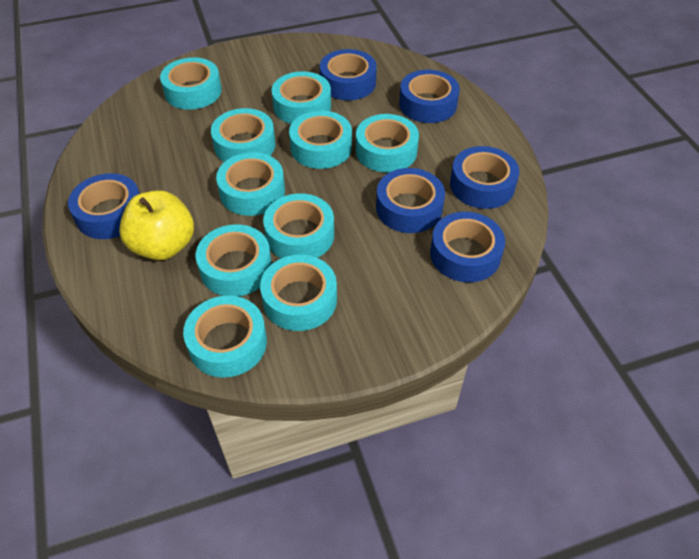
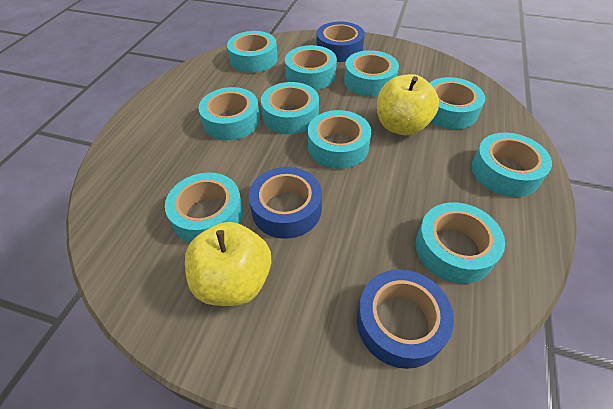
blue tape: [68,173,140,239] [320,49,377,100] [376,168,445,233] [399,70,460,123] [430,212,505,282] [450,146,519,209] = 6 -> [249,167,322,239] [316,21,365,62] [357,269,454,369] = 3
yellow apple: [119,190,194,260] = 1 -> [185,222,271,306] [377,74,439,135] = 2

